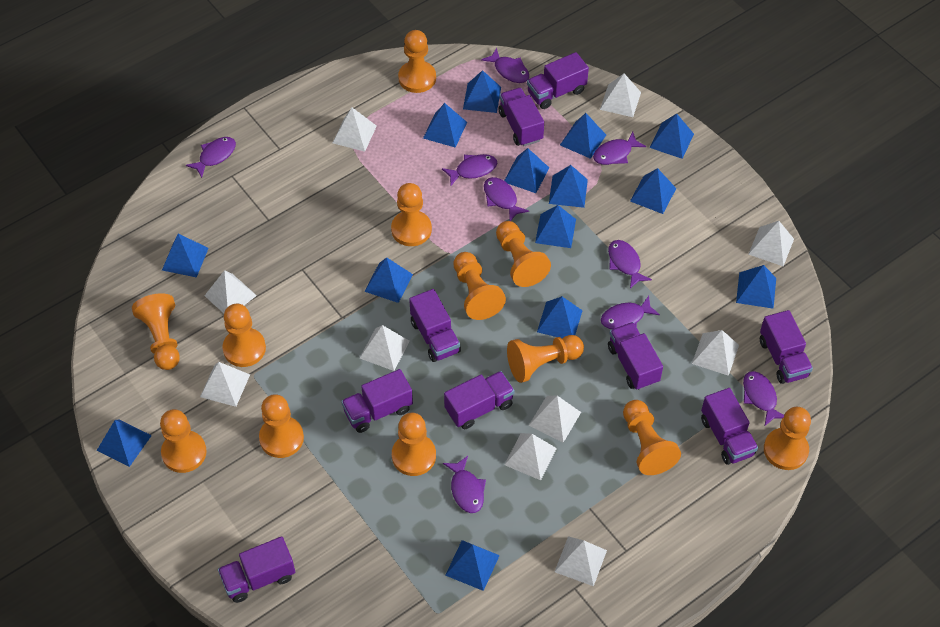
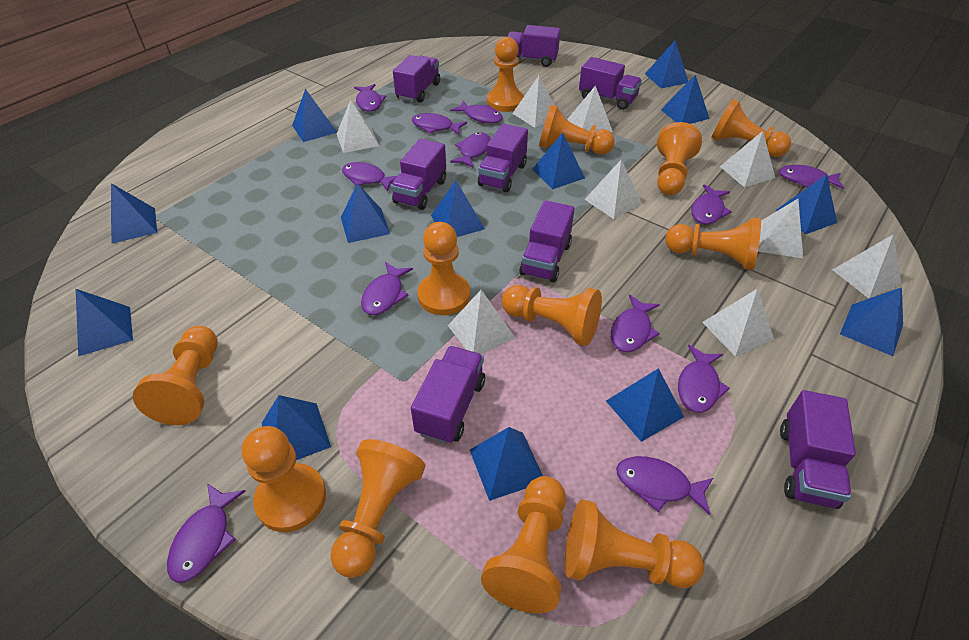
blue pyramid: [96,420,152,467] [162,234,208,278] [364,257,413,303] [423,103,467,148] [445,540,500,591] [463,70,501,113] [504,148,549,193] [535,205,576,248] [537,296,583,338] [549,165,588,208] [560,113,606,159] [630,168,676,214] [650,114,694,159] [736,265,776,309] = 14 -> [76,289,133,356] [111,183,157,243] [262,395,331,460] [292,89,337,142] [341,183,390,243] [431,180,485,237] [470,427,543,501] [532,133,585,190] [606,368,684,442] [645,40,688,88] [661,75,710,124] [776,174,837,234] [840,287,903,356] = 13
purple fish: [186,137,236,178] [442,154,497,186] [443,456,486,513] [481,48,529,83] [484,177,529,221] [593,132,646,165] [601,296,660,329] [608,240,652,288] [743,371,784,426] = 9 -> [167,483,246,583] [342,162,397,191] [354,84,386,112] [361,262,413,315] [412,113,467,135] [450,100,503,123] [450,132,491,168] [611,294,660,352] [616,456,713,515] [678,345,730,413] [691,184,732,225] [779,165,844,189] = 12
purple truck: [218,536,295,603] [341,369,413,433] [409,289,461,362] [444,371,515,429] [499,88,544,146] [527,52,589,109] [608,322,663,390] [701,388,758,465] [760,310,813,384] = 9 -> [391,139,446,210] [393,55,440,103] [411,346,485,444] [478,124,528,192] [507,25,561,67] [519,200,575,283] [579,57,642,110] [780,390,856,509] = 8
white pyramid: [200,362,250,407] [204,270,257,313] [333,107,377,152] [360,325,410,371] [504,433,557,480] [529,396,581,443] [554,536,607,586] [600,73,641,117] [692,330,739,376] [748,221,794,266] = 10 -> [337,100,379,153] [448,290,515,354] [512,76,554,128] [568,85,613,133] [584,160,642,219] [702,288,774,357] [720,131,775,187] [758,199,803,258] [832,234,902,298] = 9

